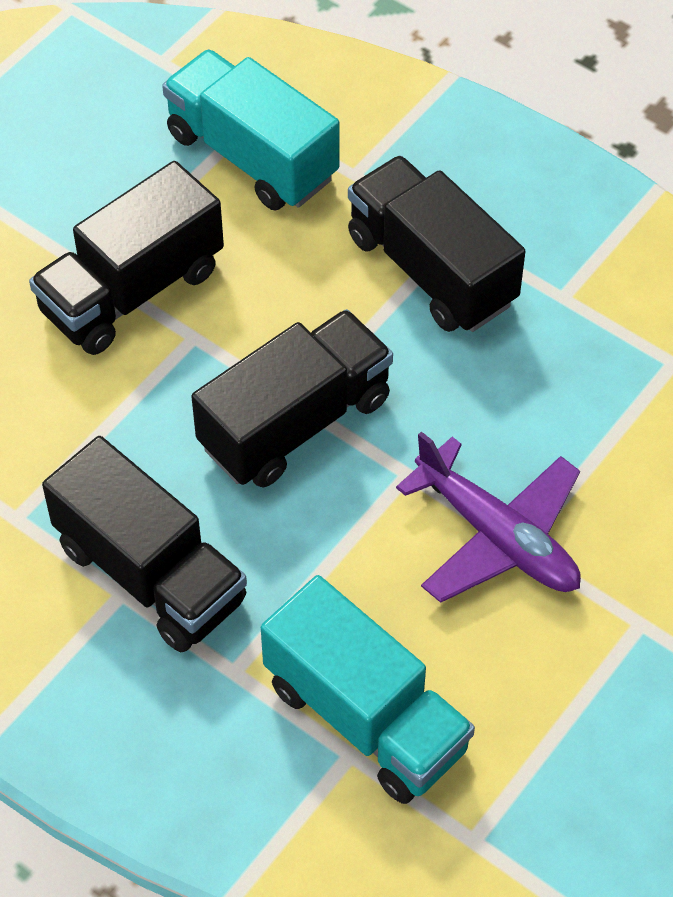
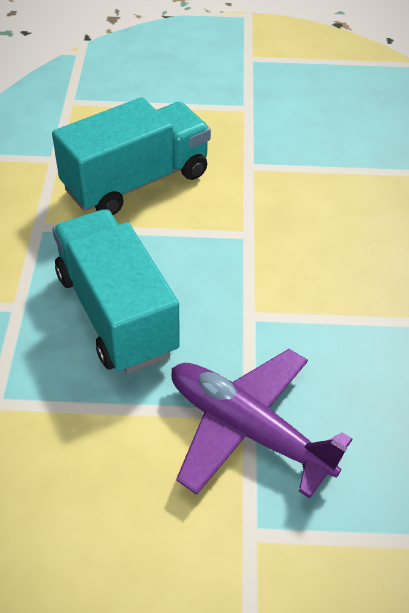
black truck: [29,161,224,355] [42,436,247,652] [191,309,393,487] [348,155,525,332] = 4 -> none = 0

